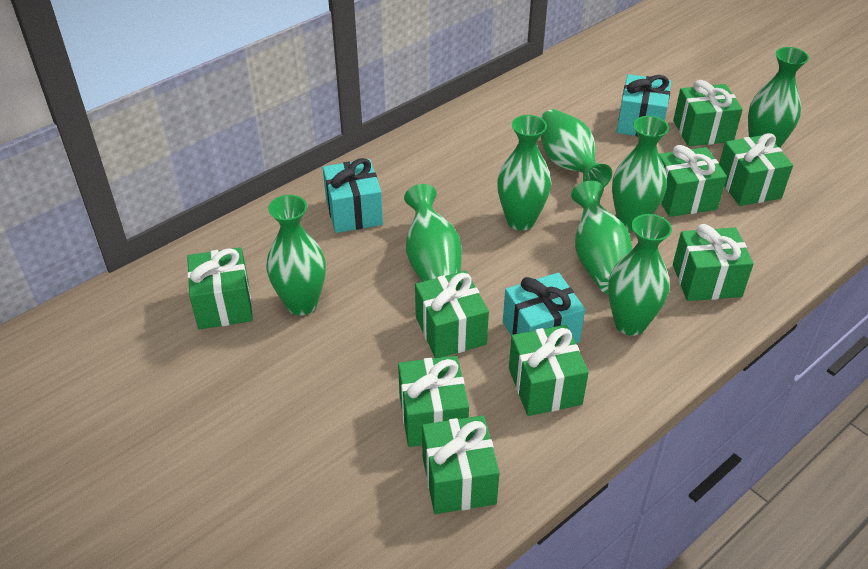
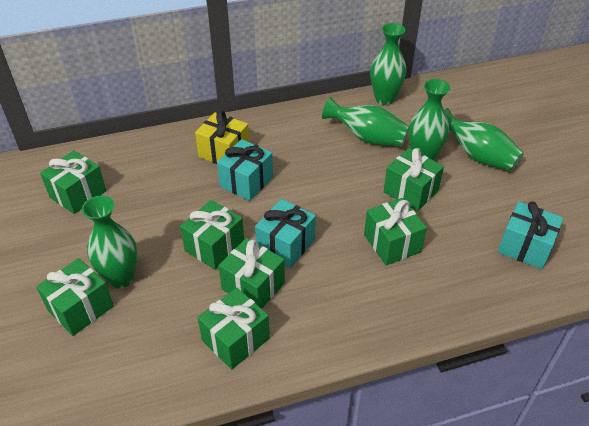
green gift: [187,247,253,330] [398,356,469,447] [415,271,489,358] [422,415,500,514] [509,325,589,416] [659,145,727,217] [673,80,743,146] [673,224,754,301] [719,133,793,206] = 9 -> [36,258,114,336] [40,151,106,214] [180,200,244,270] [197,288,270,369] [219,238,285,309] [364,198,427,265] [383,148,444,211] = 7
green vase: [266,195,326,315] [404,184,462,282] [497,115,551,231] [540,109,612,188] [571,181,632,294] [608,214,672,336] [612,116,669,232] [748,47,809,147] = 8 -> [82,196,137,288] [322,97,409,147] [370,23,407,105] [408,79,450,161] [444,108,524,171] = 5
yellow gift: none = 0 -> [195,111,249,164] = 1

